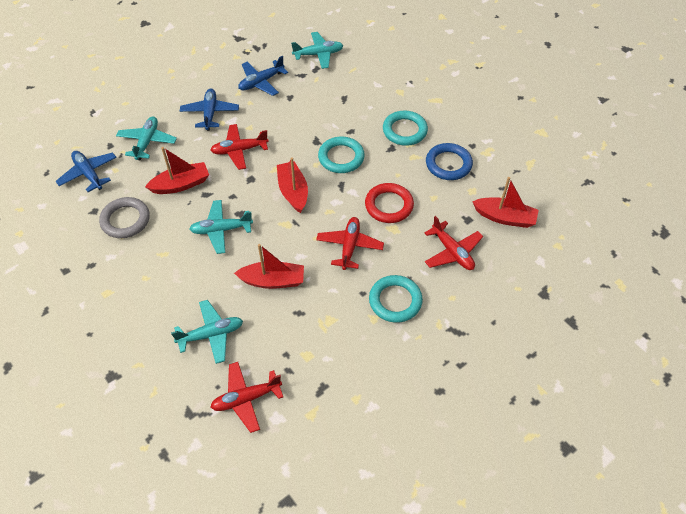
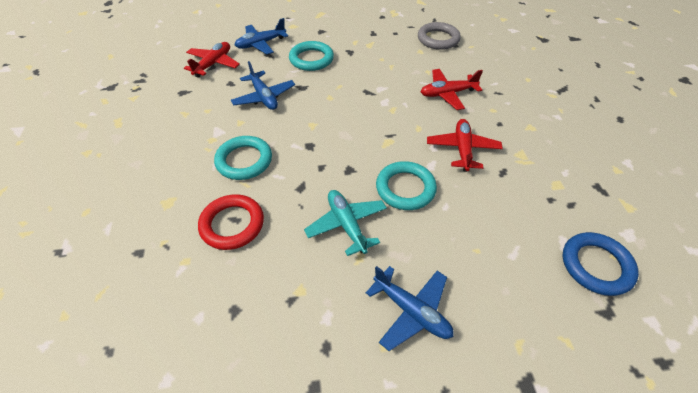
red boat: [145,147,209,194] [234,244,304,289] [277,157,308,213] [472,177,539,228] = 4 -> none = 0
red plane: [211,124,269,170] [211,362,283,433] [316,217,384,270] [424,216,483,270] = 4 -> [184,42,240,78] [421,69,483,110] [427,119,503,172] = 3
turquoise plane: [116,116,177,160] [171,300,243,364] [189,200,253,254] [291,32,343,69] = 4 -> [304,190,387,256] = 1

